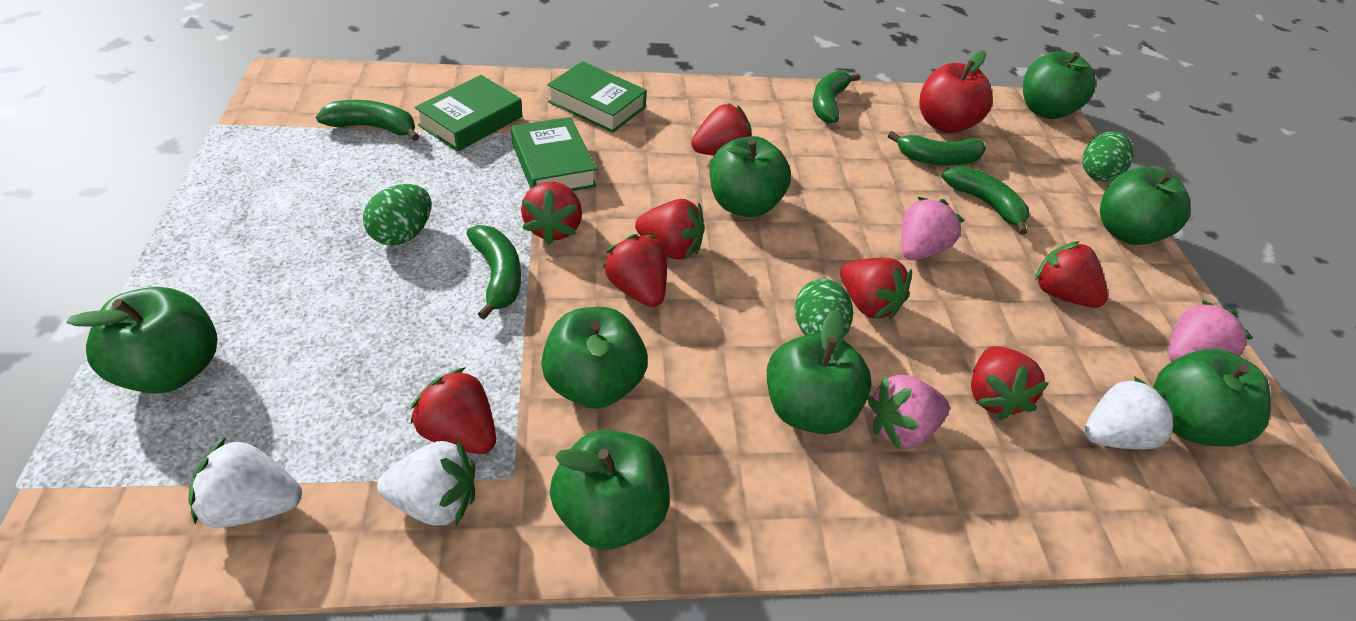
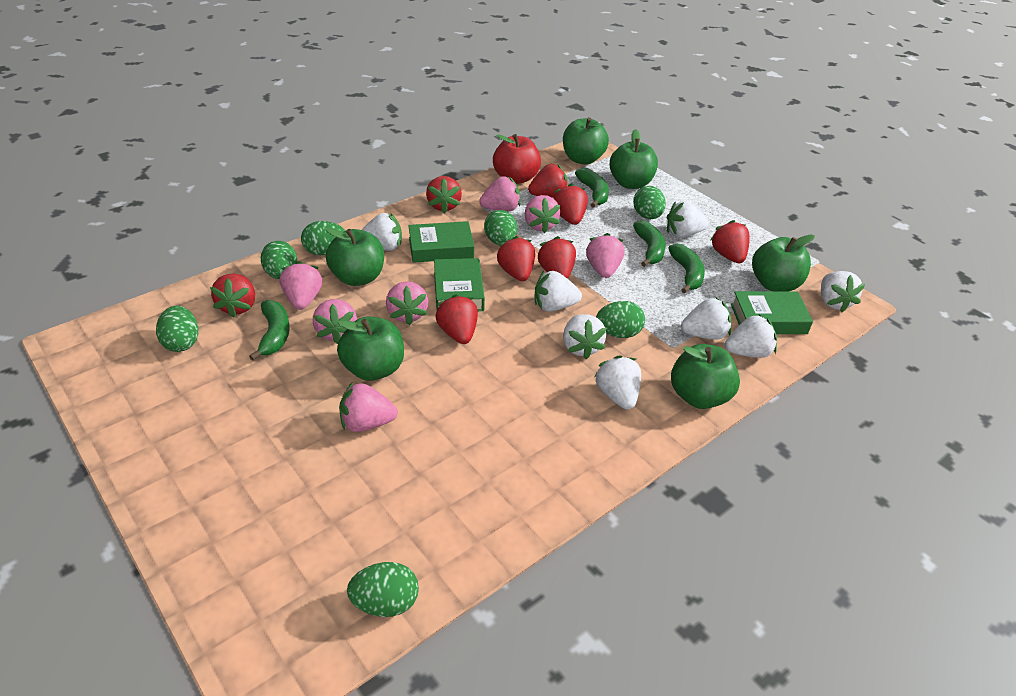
green apple: [67,287,218,394] [541,307,648,409] [549,430,670,550] [709,136,791,217] [767,309,872,434] [1023,51,1096,119] [1100,167,1190,245] [1153,349,1271,447] = 8 -> [325,228,384,286] [337,317,404,381] [563,117,609,165] [610,129,658,189] [671,344,740,409] [752,234,815,291] = 6
green banana: [316,100,419,141] [467,225,521,320] [813,70,861,123] [888,131,986,165] [942,166,1029,235] = 5 -> [249,300,290,361] [575,168,609,208] [633,220,666,267] [668,244,705,293] = 4
green egg: [363,184,431,246] [794,279,853,339] [1082,131,1134,182] = 3 -> [156,306,199,352] [261,241,297,279] [301,221,345,255] [347,562,419,617] [484,210,517,245] [596,301,645,338] [633,186,666,219] = 7
pink strawberry: [868,375,950,450] [901,197,964,260] [1168,300,1253,361] = 3 -> [280,261,322,310] [313,299,357,344] [339,382,398,432] [386,281,428,325] [479,176,520,211] [525,195,560,233] [586,233,625,278] = 7
white strawberry: [188,438,302,528] [377,439,475,526] [1084,376,1179,449] = 3 -> [362,213,402,251] [535,271,582,312] [563,314,607,359] [594,355,641,410] [667,201,709,238] [681,298,731,340] [725,315,777,358] [821,271,865,313] = 8

